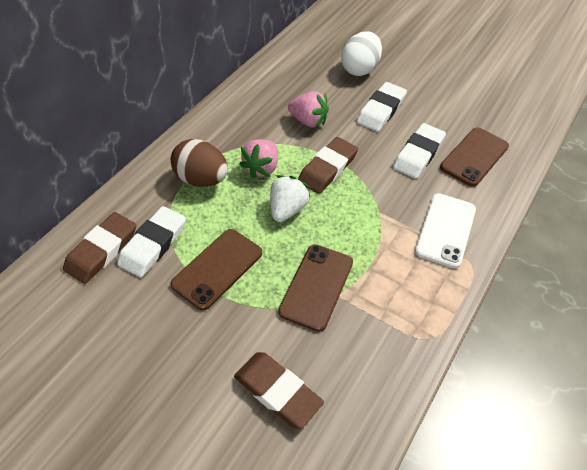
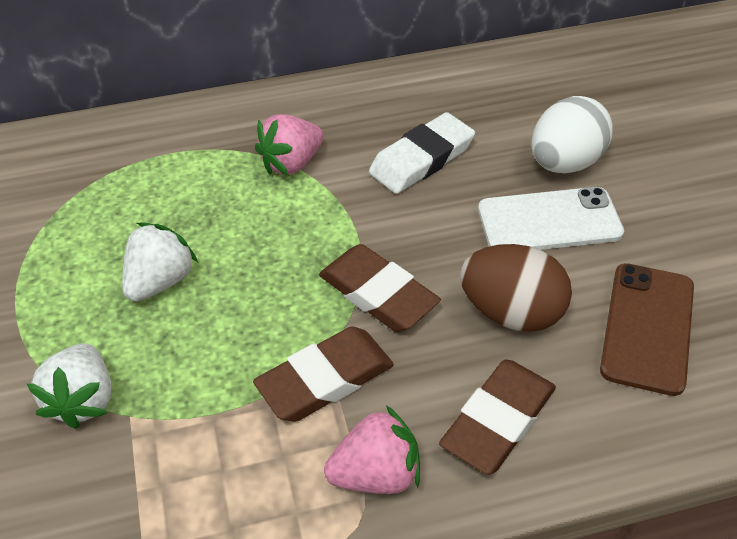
brown phone: [170,229,262,310] [278,244,353,332] [440,128,509,187] = 3 -> [600,263,694,396] = 1
white eraser: [117,206,186,277] [357,82,407,132] [393,123,446,179] = 3 -> [369,112,475,194] = 1
white strawberry: [270,175,310,222] = 1 -> [27,343,111,429] [122,223,198,301] = 2

